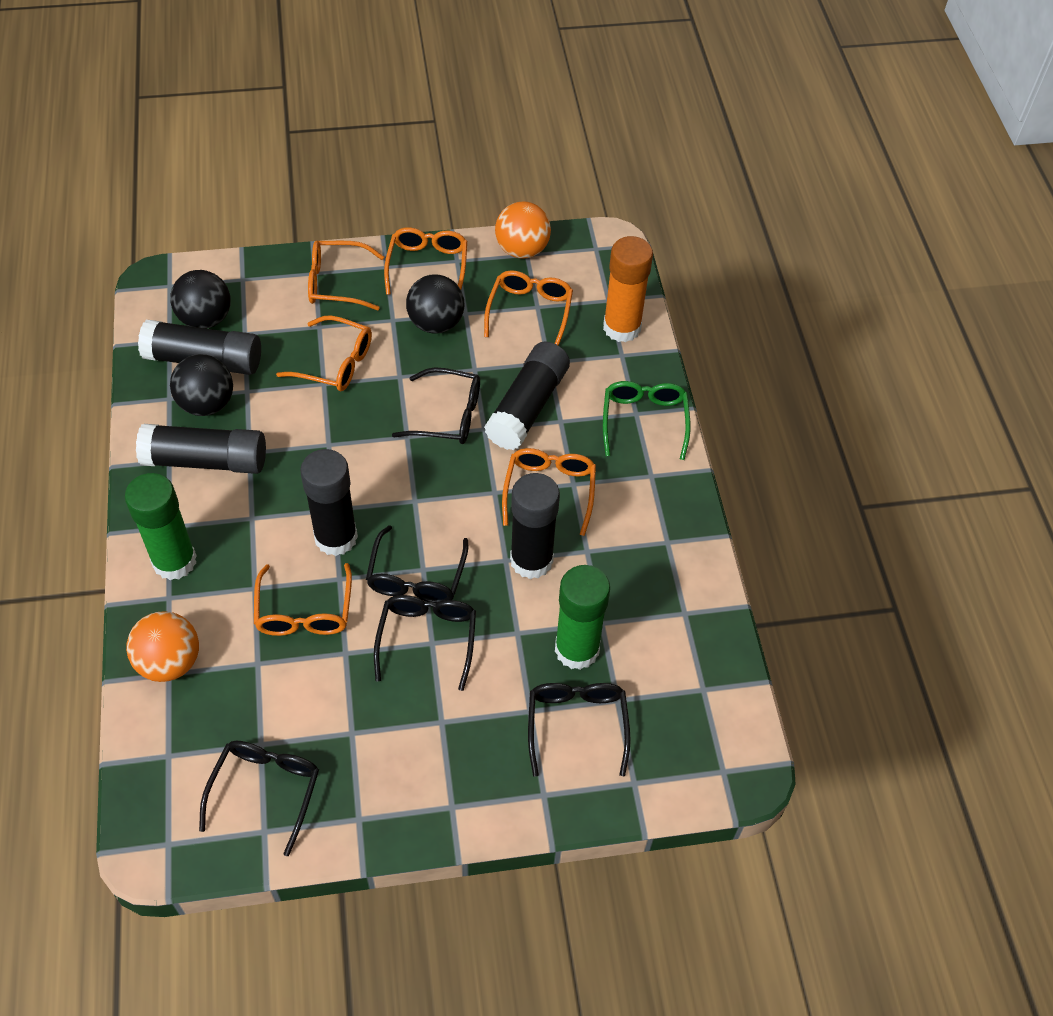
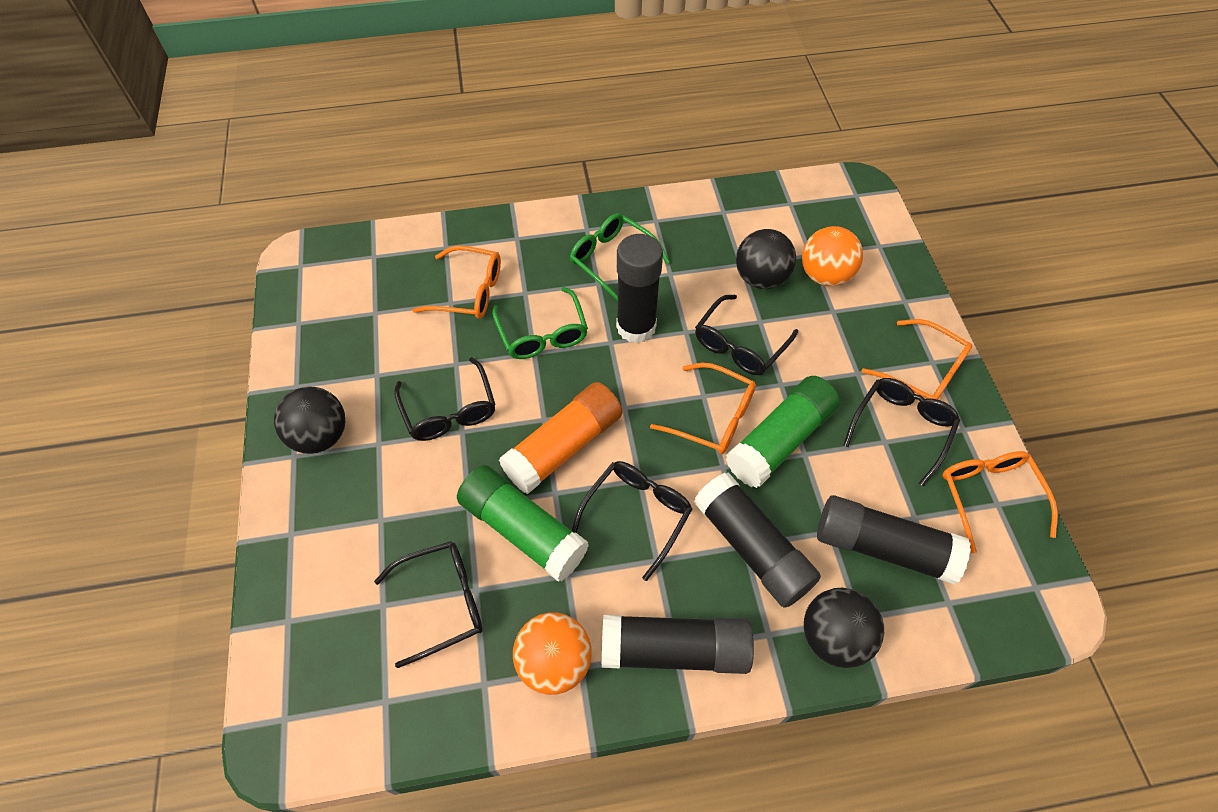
black glue stick: [136,424,266,474] [138,320,261,375] [300,449,358,556] [484,342,570,450] [510,473,560,579] = 5 -> [602,615,754,674] [616,234,663,343] [694,472,821,608] [817,495,971,585] = 4
green glasses: [603,381,691,460] = 1 -> [492,287,588,359] [570,213,670,302] = 2
orange glasses: [254,563,352,636] [276,315,372,391] [308,241,384,310] [384,227,467,295] [484,270,573,346] [502,448,596,536] = 6 -> [412,245,501,319] [650,363,756,454] [862,319,972,400] [942,451,1058,553] = 4

